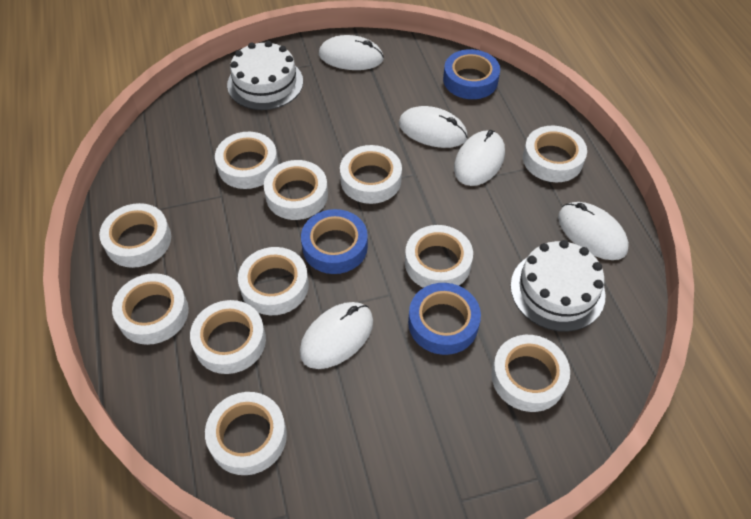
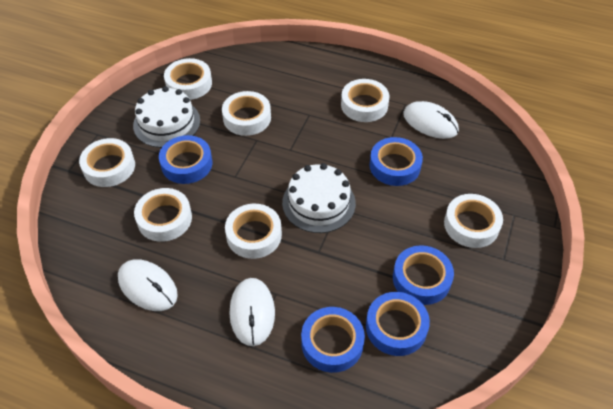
blue tape: [301,209,368,274] [408,283,481,355] [443,49,500,99] = 3 -> [159,135,212,184] [301,307,365,373] [366,292,430,356] [370,137,423,186] [393,245,454,305] = 5
white mouse: [300,302,373,369] [319,35,384,70] [399,106,468,148] [454,130,505,186] [558,202,629,260] = 5 -> [118,259,178,311] [229,278,275,346] [403,101,459,139] = 3
white tape: [99,203,171,268] [112,273,189,345] [190,300,266,374] [205,392,287,475] [215,132,278,189] [238,247,309,315] [264,160,328,220] [340,145,402,204] [405,225,473,288] [491,335,570,412] [523,126,587,182] = 11 -> [79,138,135,187] [134,188,192,242] [164,58,212,100] [222,91,271,136] [225,204,282,259] [341,79,389,122] [444,194,503,248] = 7

